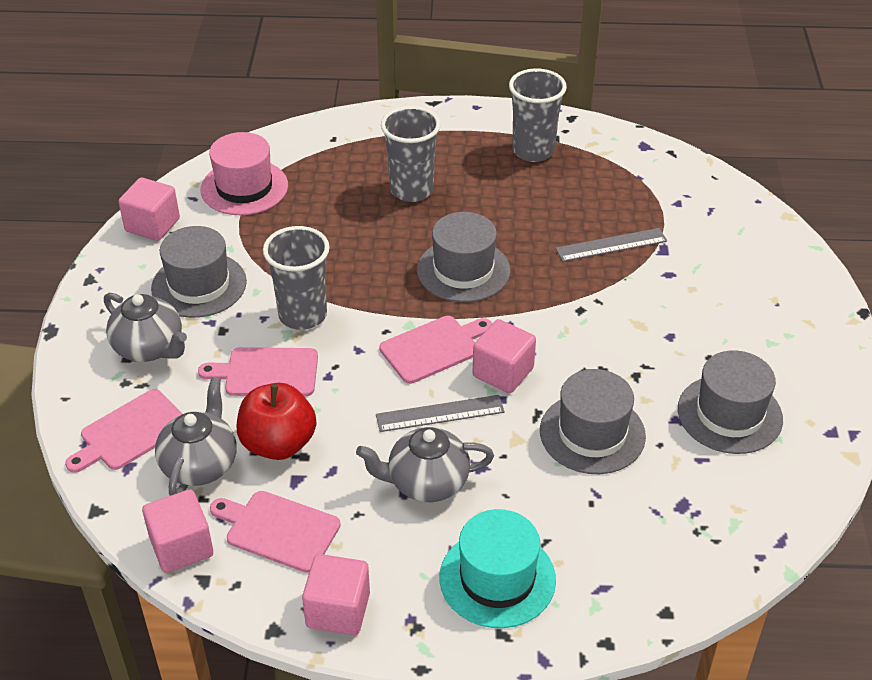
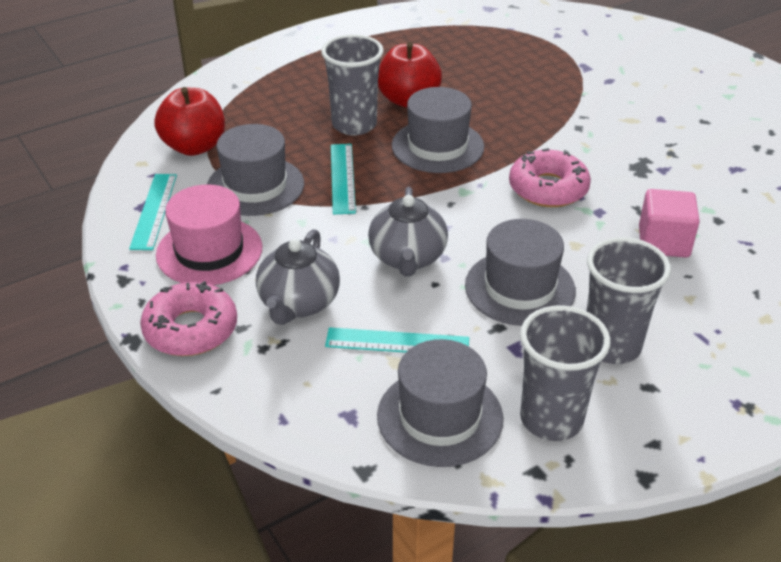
grey ruler: [376,395,505,432] [556,228,667,262] = 2 -> none = 0
grey teapot: [104,293,187,362] [155,377,237,496] [356,427,494,502] = 3 -> [256,229,340,325] [368,187,448,277] = 2
pink cube: [118,178,180,241] [142,489,213,573] [302,554,370,635] [473,319,536,393] = 4 -> [639,189,700,258] = 1
pink cutting board: [65,389,183,473] [198,347,318,397] [210,491,341,573] [379,316,492,384] = 4 -> none = 0
pink donut: none = 0 -> [140,281,237,356] [509,148,591,207] = 2
red apple: [237,383,316,460] = 1 -> [154,87,225,156] [378,42,442,108] = 2
turquoise hat: [439,509,556,628] = 1 -> none = 0
turquoise ruler: none = 0 -> [129,174,177,250] [325,327,469,353] [331,144,356,214] = 3

